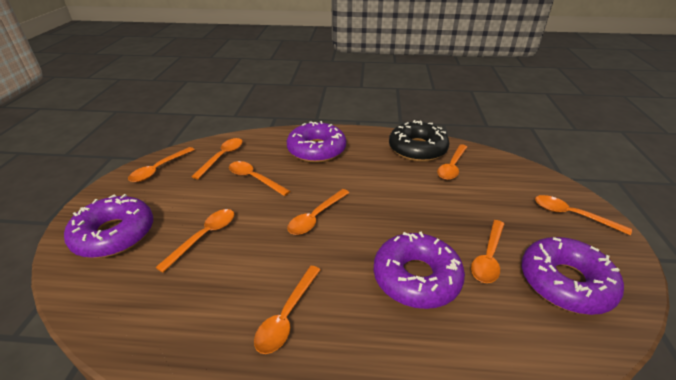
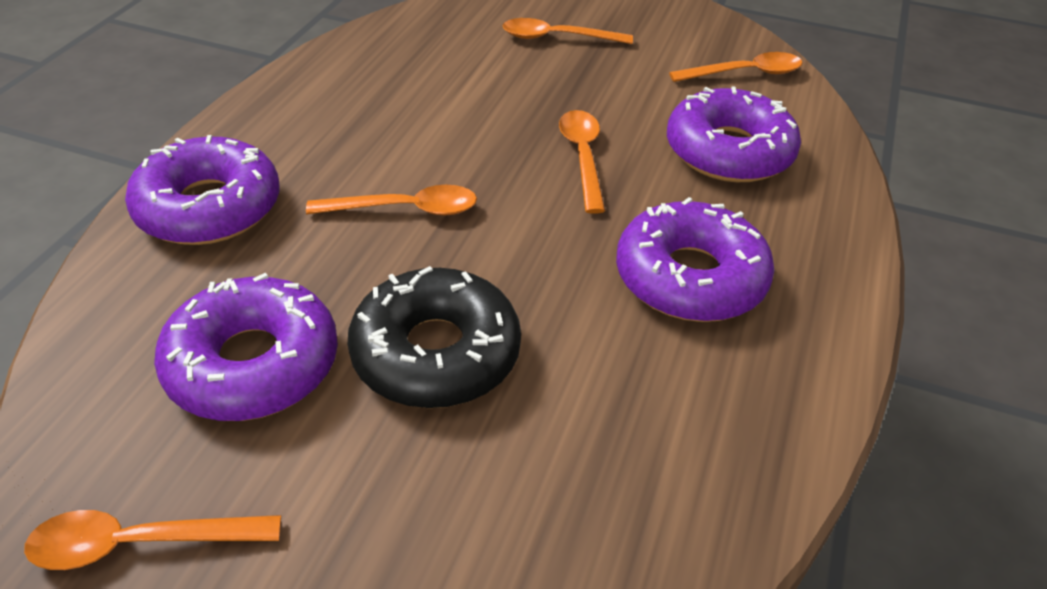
orange spoon: [128,147,195,182] [155,209,234,273] [191,138,243,179] [229,161,290,196] [254,266,321,354] [287,189,349,235] [437,144,467,180] [471,220,504,283] [535,195,632,235] = 9 -> [24,510,281,570] [306,185,477,215] [502,18,633,44] [559,110,605,214] [669,52,802,82] = 5

